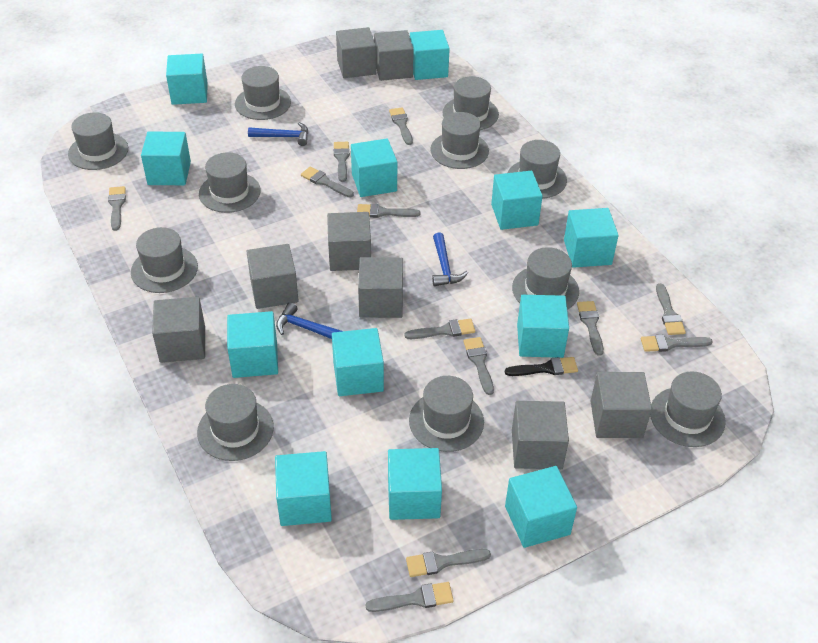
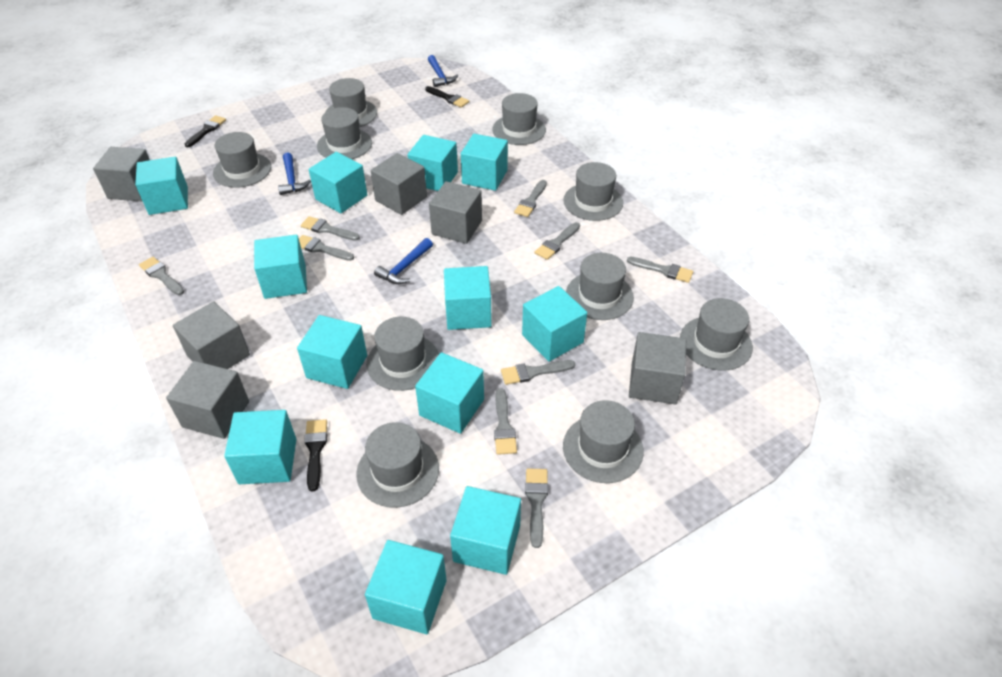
black brush: [505,357,578,376] = 1 -> [185,115,226,147] [304,419,327,492] [425,86,469,108] = 3
grey brush: [108,186,126,231] [301,167,354,198] [334,142,350,182] [357,204,420,218] [366,582,454,612] [389,108,413,145] [404,318,475,339] [406,549,491,577] [463,337,494,395] [577,301,604,356] [641,335,713,352] [656,283,686,335] = 12 -> [139,257,184,295] [299,235,354,261] [301,216,360,241] [494,388,517,455] [501,360,575,385] [514,180,547,217] [525,469,548,548] [535,222,580,260] [627,256,693,283] = 9
grey cube: [152,297,205,363] [246,244,299,309] [327,212,371,271] [336,27,376,78] [358,257,403,318] [374,30,414,81] [512,401,569,469] [590,372,652,438] = 8 -> [93,147,150,202] [166,361,249,439] [173,301,250,369] [371,153,427,215] [429,181,482,244] [629,332,686,404] = 6
grey hat: [68,112,128,170] [131,227,198,293] [197,384,274,461] [199,152,261,213] [235,66,291,120] [409,376,484,452] [430,112,489,169] [443,76,499,130] [508,140,567,199] [512,247,579,310] [650,371,726,447] = 11 -> [213,132,271,188] [317,107,372,159] [326,78,377,127] [356,422,439,508] [366,317,439,391] [492,93,546,145] [563,162,623,221] [563,400,644,483] [566,253,634,320] [680,298,753,371] = 10

